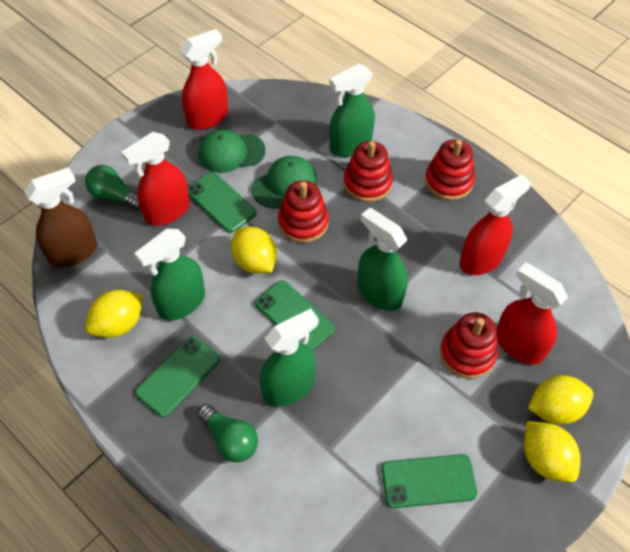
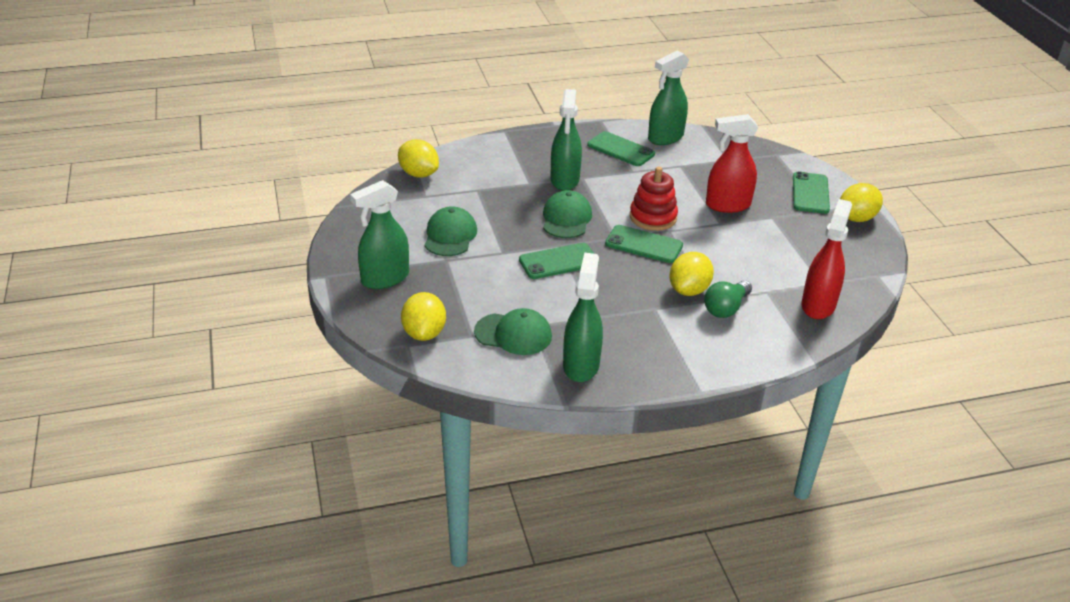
brown spray bottle: [24,167,97,267] = 1 -> none = 0
green cap: [198,129,265,173] [252,156,317,209] = 2 -> [424,206,477,256] [474,308,552,355] [543,190,592,238] = 3
green light bulb: [85,165,141,210] [197,404,258,462] = 2 -> [704,280,752,318] = 1
red spray bottle: [122,132,190,226] [180,29,228,130] [460,175,531,275] [496,262,568,365] = 4 -> [706,114,758,213] [801,199,852,319] = 2
red stacking toy: [278,180,329,243] [344,141,393,202] [425,139,475,200] [440,312,498,379] = 4 -> [630,166,678,231] = 1

